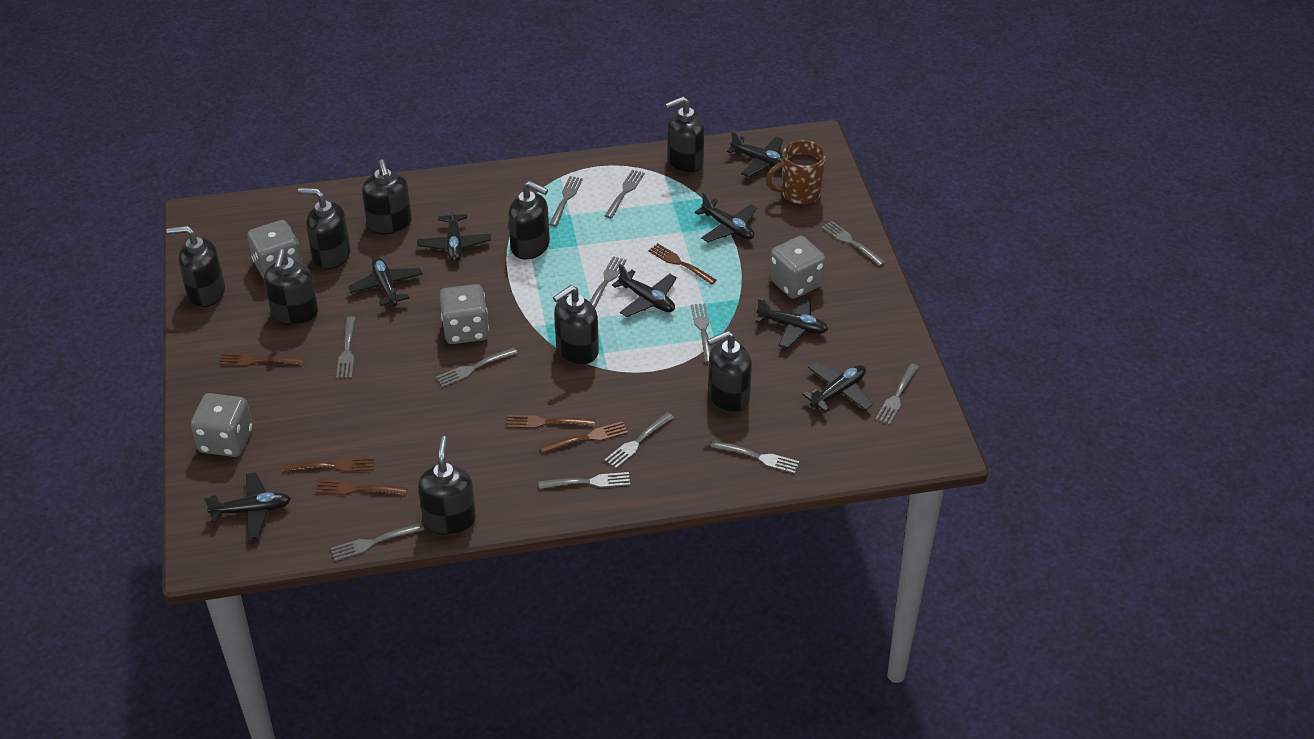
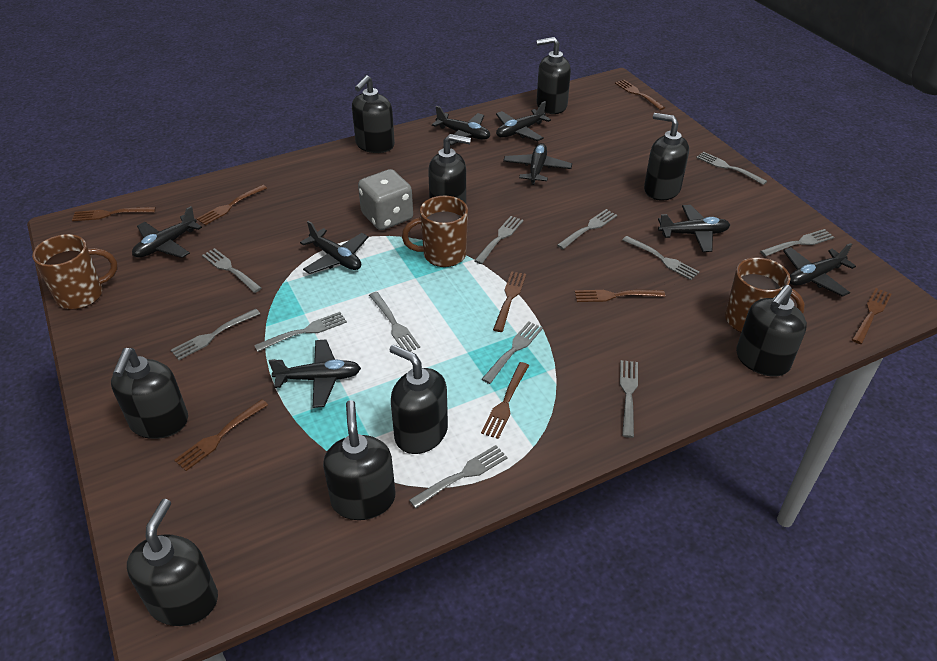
brown fork: [218,353,305,366] [283,457,374,472] [315,480,408,495] [506,415,595,428] [540,421,628,453] [648,243,717,285] = 6 -> [72,207,156,221] [174,399,268,471] [196,185,267,225] [481,362,529,439] [493,271,526,332] [575,290,665,302] [615,80,665,110] [852,288,892,344] = 8
brown mug: [766,140,826,205] = 1 -> [32,234,118,310] [402,196,468,267] [725,257,805,332] = 3
grey dice: [191,393,253,457] [247,220,302,279] [439,284,489,344] [769,236,826,299] = 4 -> [358,169,413,230] = 1

